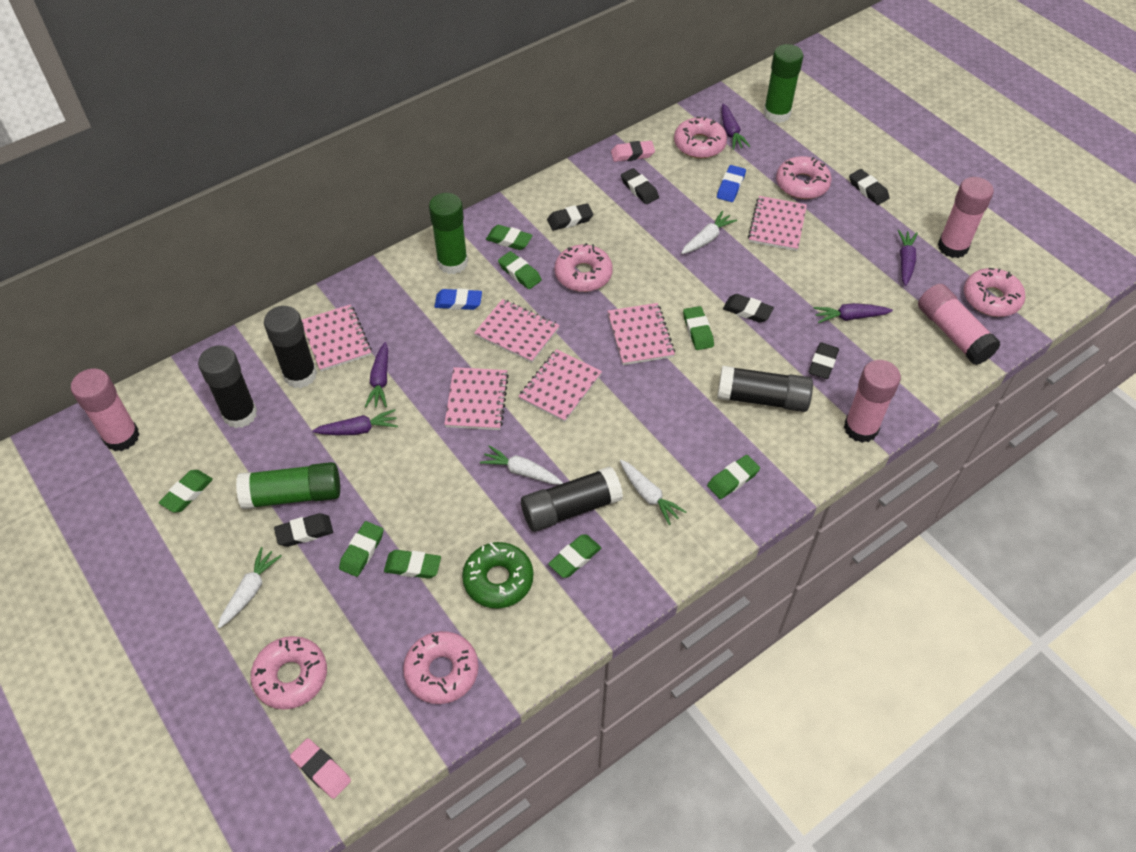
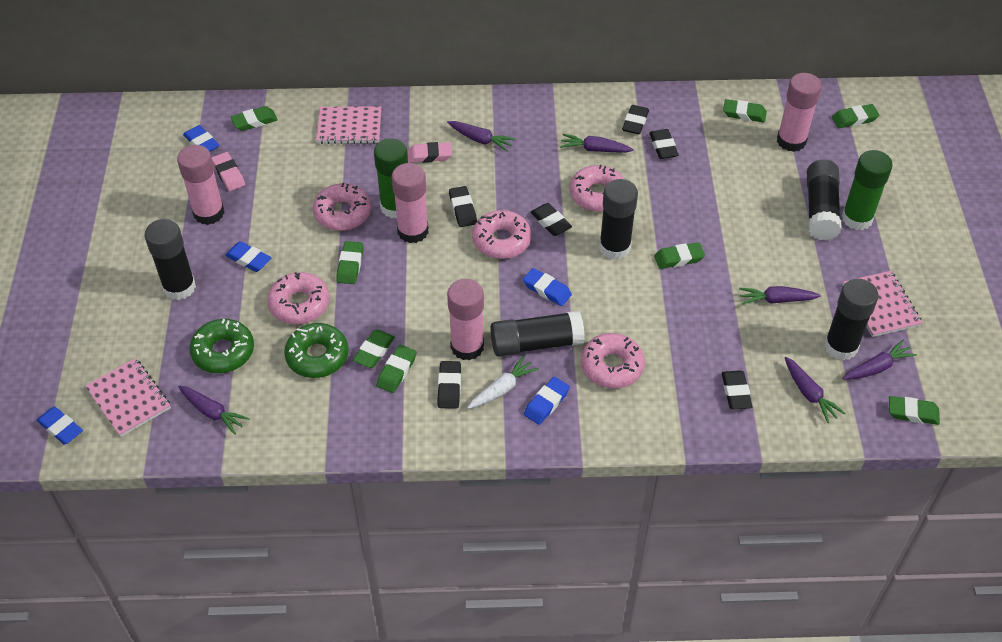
black glue stick: [198,345,257,428] [264,306,317,388] [521,466,623,532] [717,366,813,412] = 4 -> [145,219,196,300] [491,311,585,357] [599,179,638,260] [807,160,842,240] [824,279,878,360] = 5
blue eraser: [434,288,482,310] [717,165,746,202] = 2 -> [37,406,83,445] [183,125,219,152] [225,241,271,272] [523,268,572,306] [524,377,570,425] = 5
green donut: [462,542,533,609] = 1 -> [190,319,254,373] [284,323,348,378] = 2
green glue stick: [236,462,340,510] [429,193,468,274] [763,44,804,123] = 3 -> [374,138,408,218] [842,150,893,230] = 2
pink donut: [250,636,327,710] [403,631,479,704] [554,243,613,292] [674,116,727,158] [776,156,832,199] [964,268,1025,317] = 6 -> [267,272,330,324] [313,183,371,231] [472,210,531,259] [569,165,624,212] [581,333,645,389] = 5
pink notebook: [302,304,372,372] [444,367,509,430] [474,299,560,363] [518,349,602,422] [607,303,675,365] [748,196,807,251] = 6 -> [85,358,171,437] [316,106,381,144] [843,271,922,337] = 3
purple carrot: [312,409,398,435] [365,342,388,408] [722,103,751,150] [813,303,893,323] [898,230,918,286] = 5 -> [178,385,250,435] [447,121,515,151] [560,134,634,153] [739,286,821,305] [785,357,846,423] [842,340,917,380] = 6
white carrot: [218,547,281,629] [480,445,563,484] [620,460,686,525] [681,211,737,254] = 4 -> [467,356,539,409] = 1

